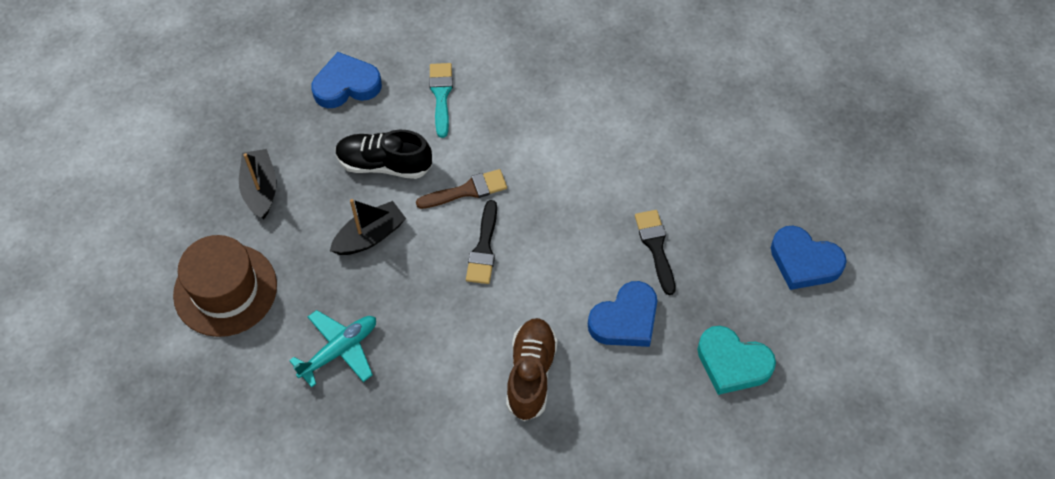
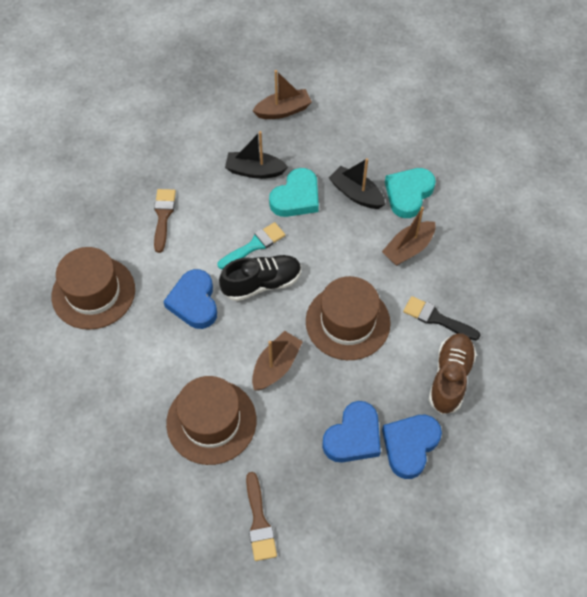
black brush: [466,200,497,284] [635,210,676,295] = 2 -> [403,296,481,340] = 1
brown boat: none = 0 -> [252,331,303,391] [253,70,312,119] [382,207,436,266] = 3
brown brush: [416,169,507,209] = 1 -> [154,189,176,253] [246,472,277,561] = 2
brown hat: [173,235,277,337] = 1 -> [52,247,135,330] [166,376,256,465] [306,276,391,360] = 3
turquoise heart: [697,326,776,395] = 1 -> [269,168,319,217] [385,168,436,218] = 2
turquoise plane: [289,310,376,388] = 1 -> none = 0

